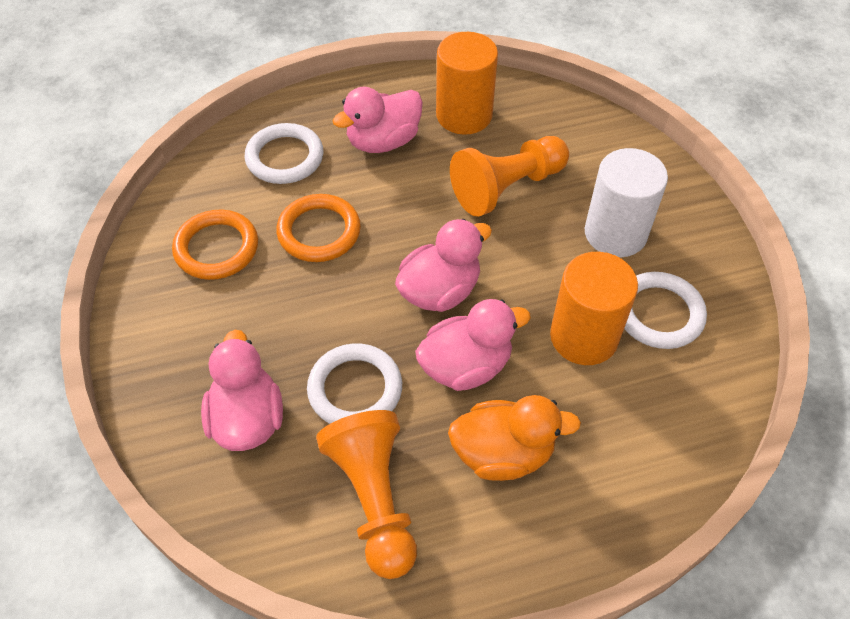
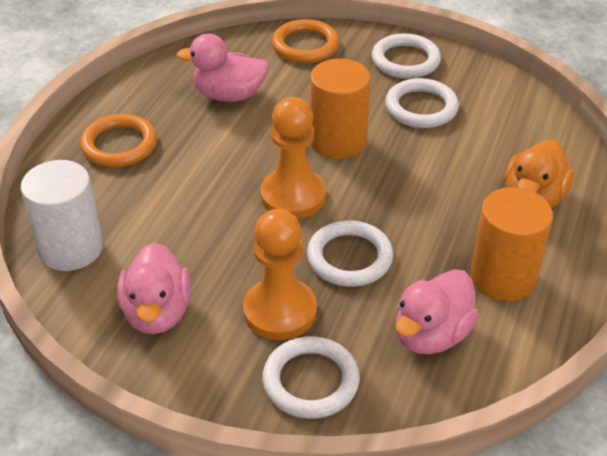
pink duck: [201,330,283,451] [333,87,423,153] [395,219,492,312] [415,299,531,391] = 4 -> [117,242,192,334] [176,33,269,102] [395,269,479,354] = 3
white ring: [245,123,323,184] [307,343,402,424] [624,272,707,349] = 3 -> [262,336,360,419] [307,220,393,287] [372,33,441,79] [385,78,459,128] = 4

